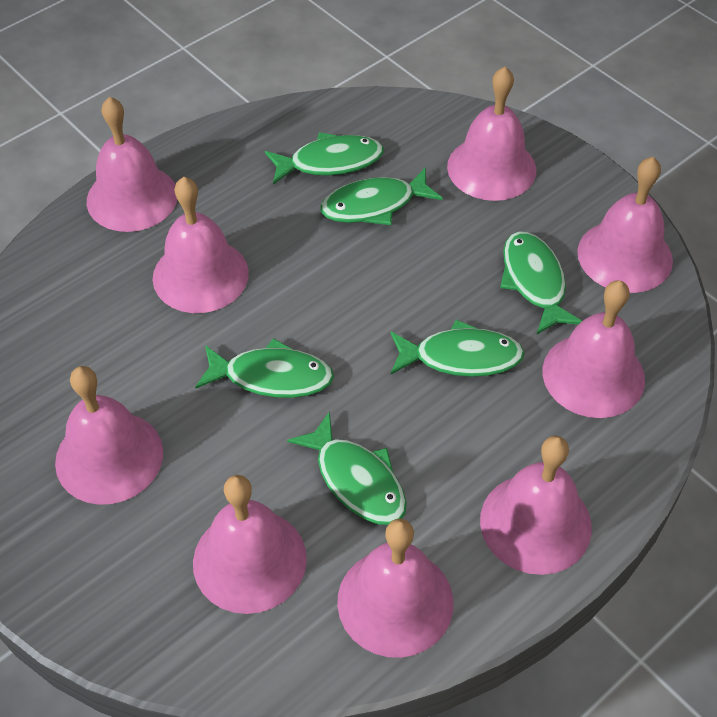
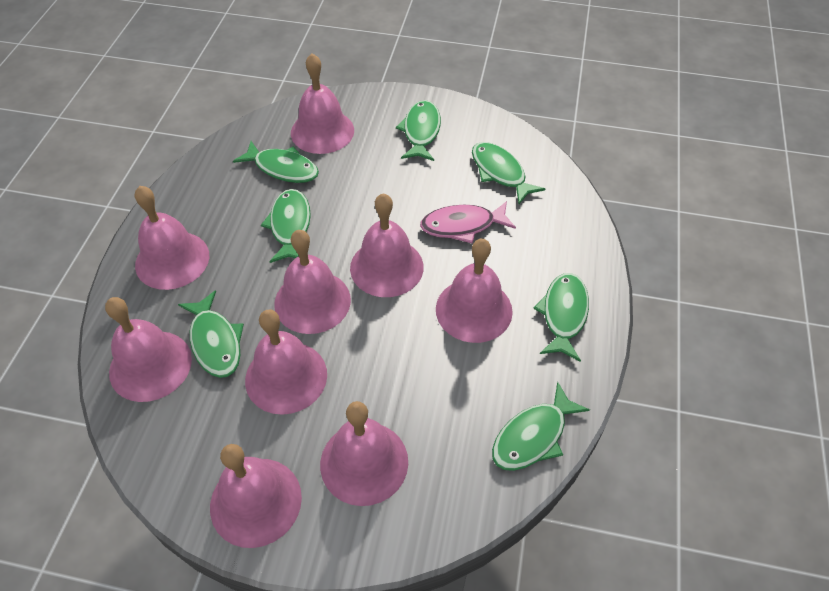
green fish: [195,338,334,398] [265,132,384,185] [287,411,407,525] [320,167,443,225] [390,320,525,377] [500,232,582,334] = 6 -> [178,290,244,378] [233,141,319,183] [261,189,311,263] [396,100,441,161] [472,142,545,204] [492,382,590,471] [533,273,589,362] = 7
pink fish: none = 0 -> [420,201,516,243] = 1

